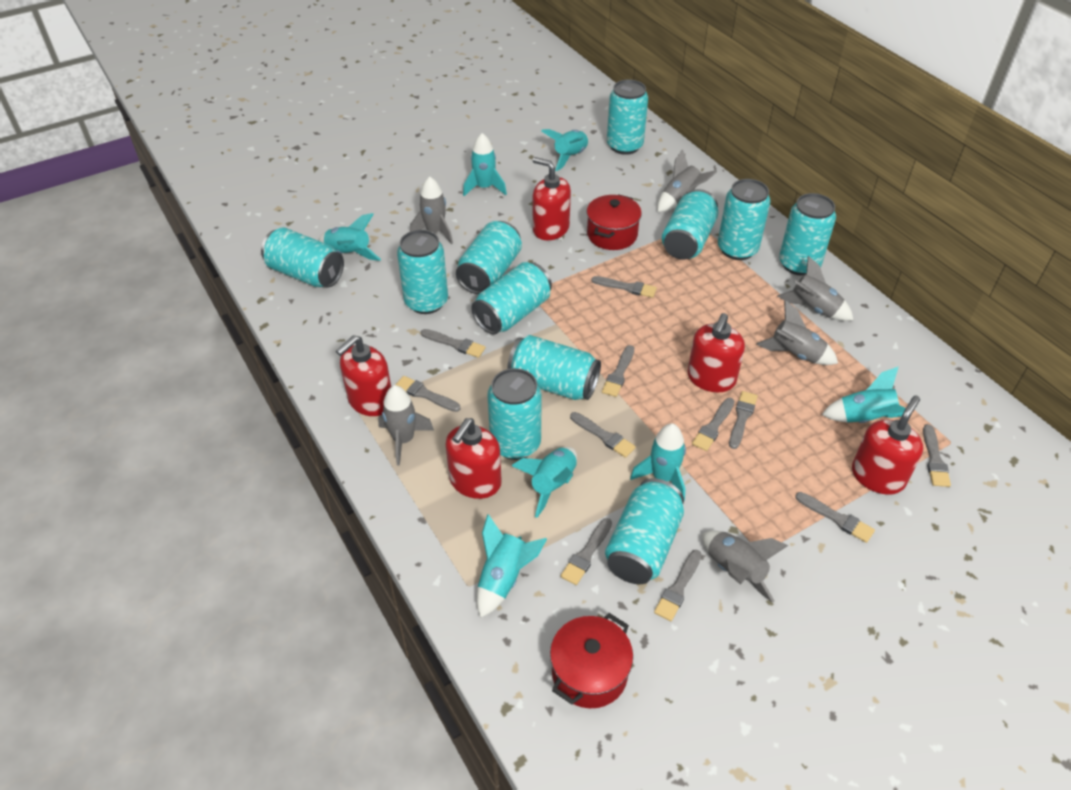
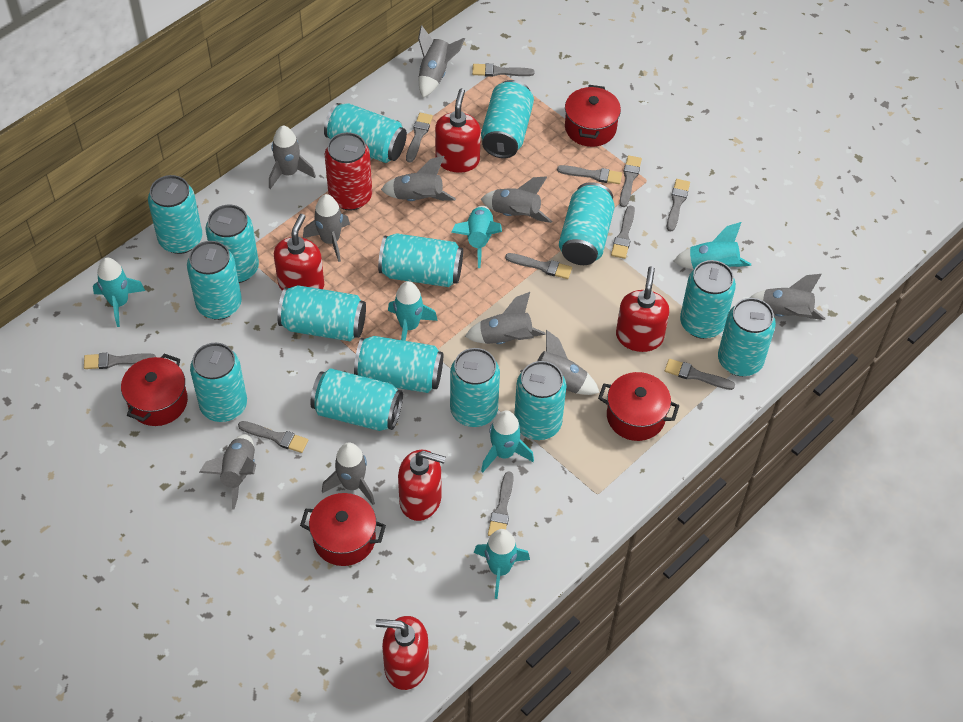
grey rocket: [378,385,434,466] [410,176,453,244] [657,149,717,212] [702,531,788,603] [756,300,838,365] [777,256,853,321] = 6 -> [199,434,256,509] [269,126,316,189] [303,194,350,262] [322,442,375,505] [381,156,456,201] [418,25,465,98] [465,292,546,344] [481,176,552,223] [520,330,600,395] [750,274,825,320] = 10
red can: none = 0 -> [325,132,372,210] = 1
red pot: [550,613,633,708] [587,194,642,250] = 2 -> [121,354,188,426] [300,493,386,566] [565,85,621,147] [598,372,679,441] = 4
turquoise can: [261,227,344,288] [397,230,448,314] [456,221,522,294] [471,262,552,335] [487,368,542,460] [508,335,601,400] [605,478,684,584] [607,80,648,155] [662,189,718,260] [718,179,771,260] [779,193,836,276] = 11 -> [148,175,202,254] [187,241,242,320] [190,343,247,422] [205,205,259,283] [277,285,366,341] [310,369,403,431] [324,103,407,163] [354,336,443,393] [378,233,463,287] [450,348,500,427] [481,80,534,158] [514,361,566,440] [559,182,615,265] [680,260,736,339] [718,298,776,376] = 15
turquoise rocket: [319,213,381,261] [463,133,507,196] [477,514,547,618] [512,447,577,518] [541,129,589,171] [630,423,686,501] [822,366,906,423] = 7 -> [93,257,145,327] [388,281,438,341] [451,205,502,268] [474,529,530,599] [481,411,534,472] [673,222,751,270] = 6

